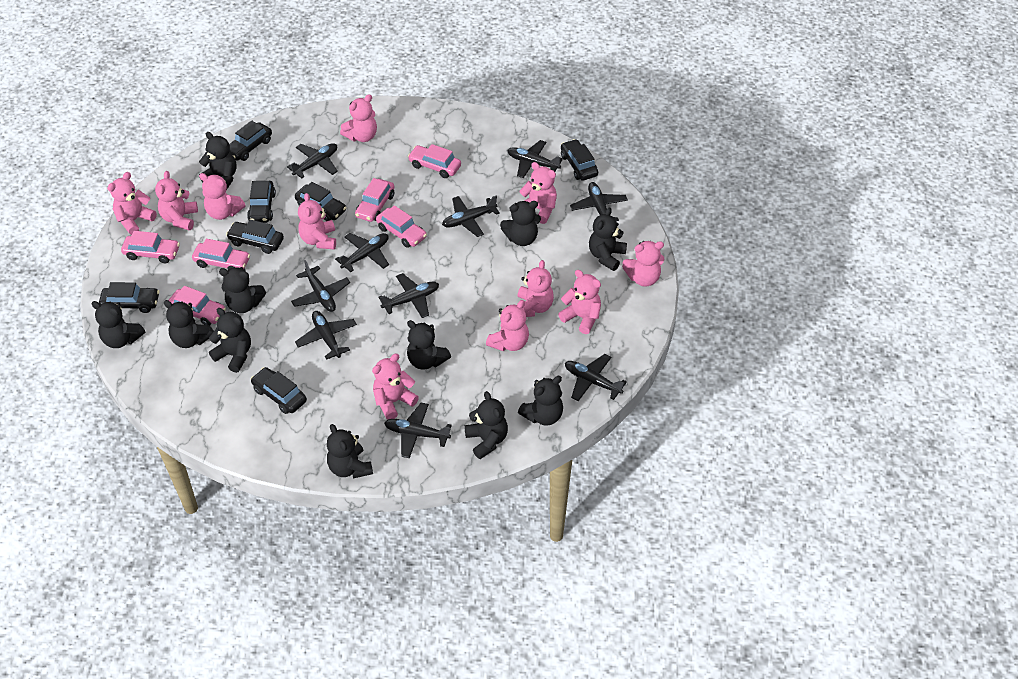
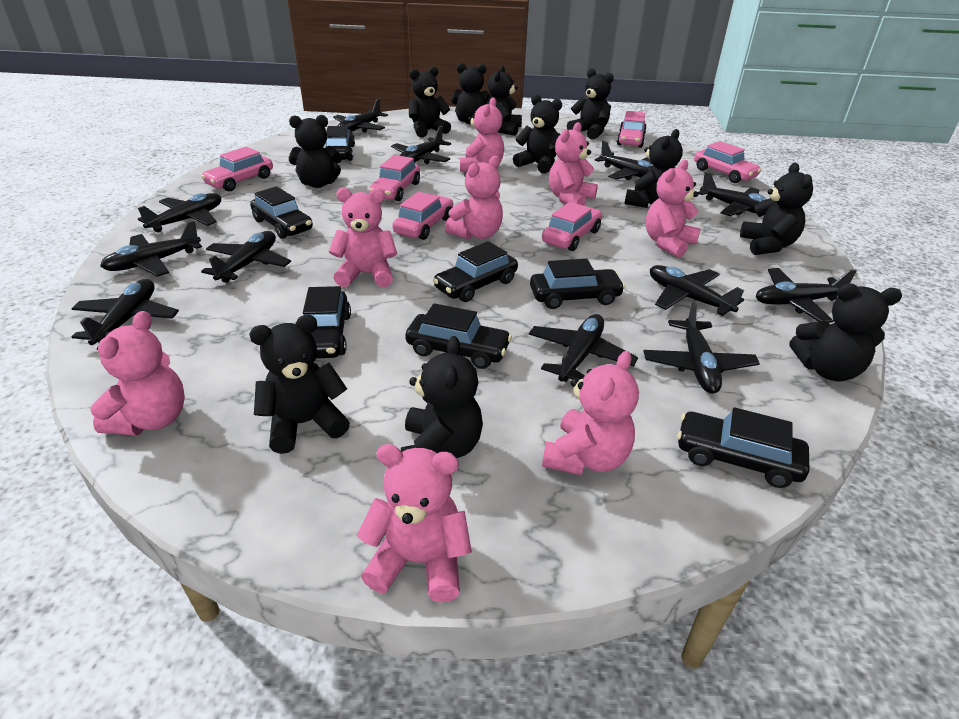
black plane: [287,143,338,178] [291,260,350,312] [295,311,357,360] [335,233,389,272] [378,273,439,318] [384,403,452,458] [442,196,500,237] [507,140,563,178] [565,354,627,401] [570,182,628,221] = 10 -> [71,279,179,345] [100,220,202,277] [138,193,221,232] [201,231,291,283] [333,99,388,133] [391,126,451,164] [529,314,638,382] [595,141,653,180] [643,301,760,394] [650,265,744,316] [698,172,767,216] [756,268,857,323] = 12
pink teddy bear: [107,172,157,235] [155,171,198,230] [199,173,245,220] [298,193,336,249] [340,94,377,142] [372,354,419,420] [486,300,529,351] [517,260,554,317] [519,162,557,224] [558,270,601,334] [622,241,665,287] = 11 -> [90,311,185,435] [329,188,397,288] [357,444,472,603] [445,156,503,239] [460,98,504,172] [542,351,639,475] [549,122,598,206] [646,160,701,258] = 8

